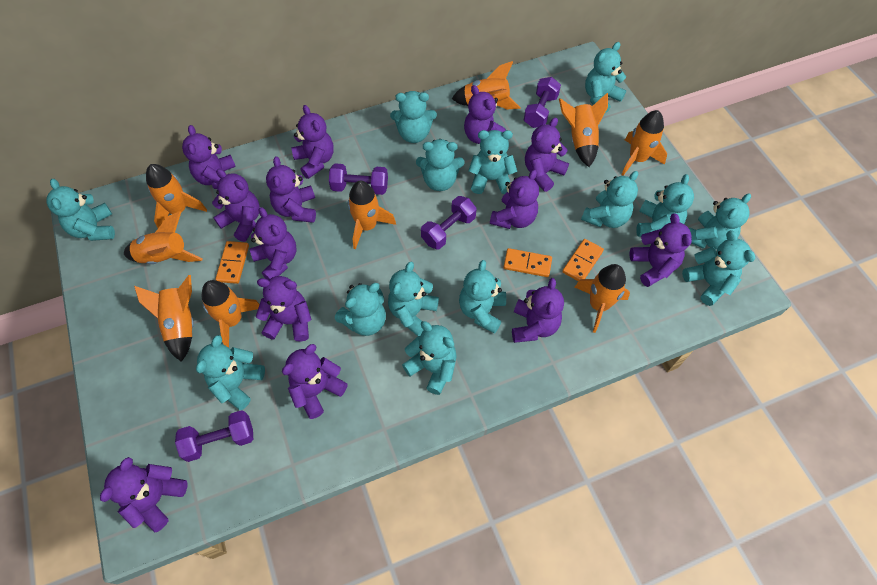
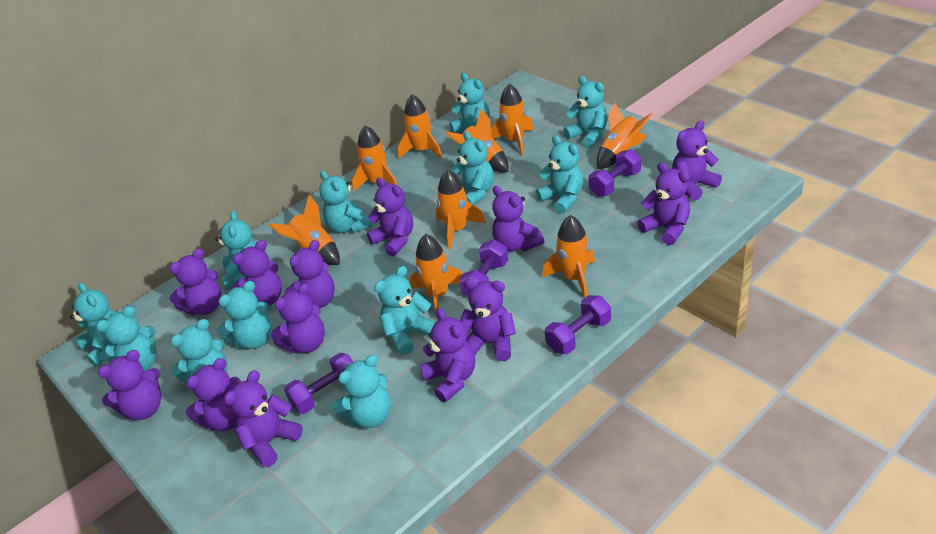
orange domino: [215,241,249,284] [504,248,552,277] [562,239,604,281] = 3 -> none = 0
turquoise teddy bear: [47,179,115,241] [196,335,265,410] [335,283,386,336] [388,261,439,336] [390,91,437,143] [402,321,457,395] [416,139,464,191] [459,260,506,334] [468,130,517,194] [581,171,638,228] [585,42,626,113] [636,174,694,237] [682,231,755,306] [689,193,751,250] = 14 -> [70,282,117,367] [96,306,157,371] [170,319,228,383] [215,211,256,289] [217,281,271,349] [319,171,373,233] [332,355,391,428] [374,266,436,355] [449,73,490,133] [452,131,494,205] [536,135,583,214] [563,76,608,148] = 12

